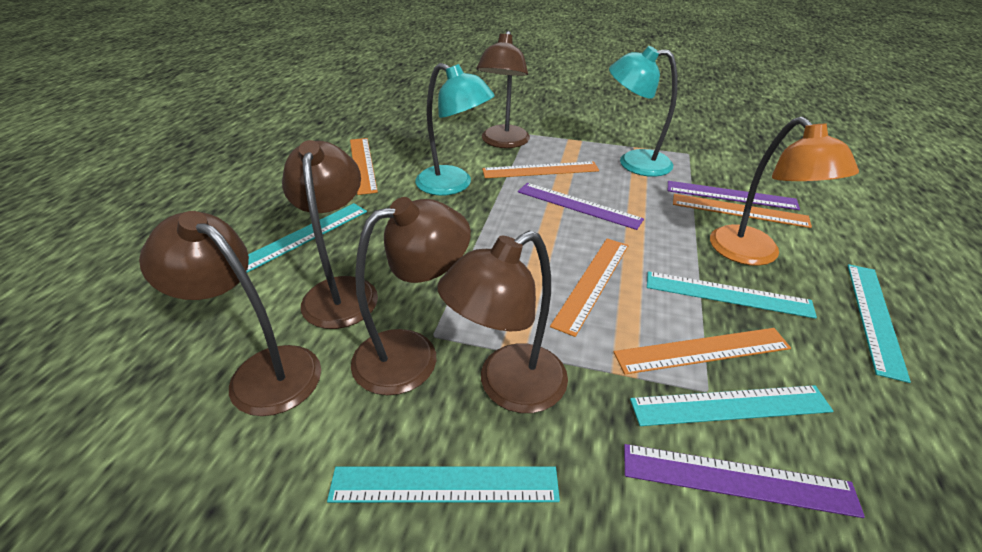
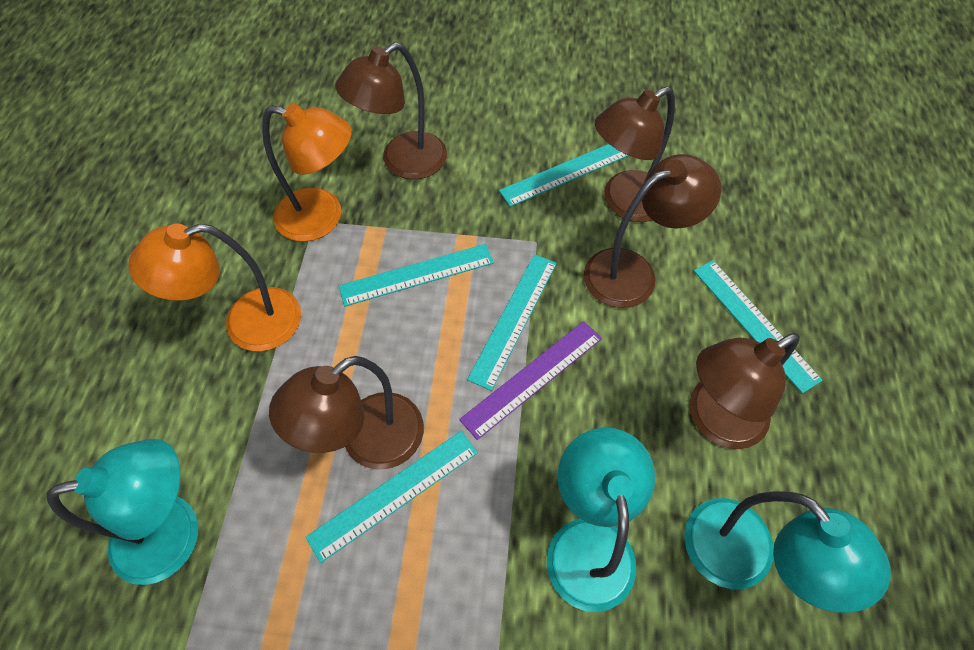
orange lamp: [710,117,859,266] = 1 -> [128,224,301,351] [262,103,352,242] = 2
orange ruler: [350,138,378,195] [482,161,599,178] [550,239,629,337] [614,328,791,374] [673,194,812,228] = 5 -> none = 0
purple ruler: [518,183,644,230] [624,444,865,518] [668,181,800,210] = 3 -> [459,321,602,440] = 1
turquoise lamp: [415,63,495,196] [609,46,678,177] = 2 -> [47,439,198,585] [547,428,655,612] [684,491,891,613] = 3

